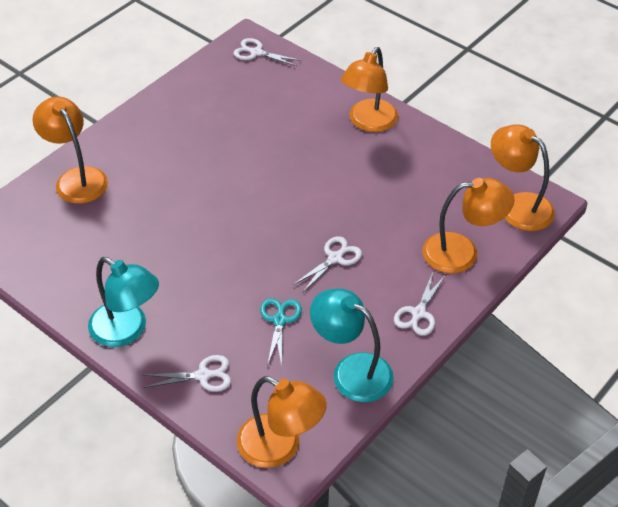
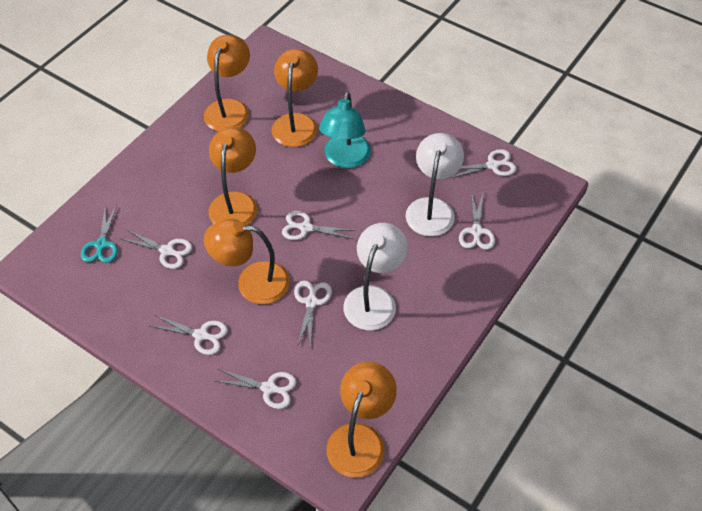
turquoise lamp: [88,257,159,347] [310,289,394,402] = 2 -> [319,91,371,168] = 1
white lamp: none = 0 -> [343,223,408,330] [406,133,464,236] = 2
white scissors: [143,355,231,392] [234,38,301,66] [293,236,362,292] [394,272,446,336] = 4 -> [121,229,192,269] [150,315,228,355] [215,369,297,409] [282,211,354,240] [294,281,332,347] [451,149,517,178] [459,192,495,250] = 7

